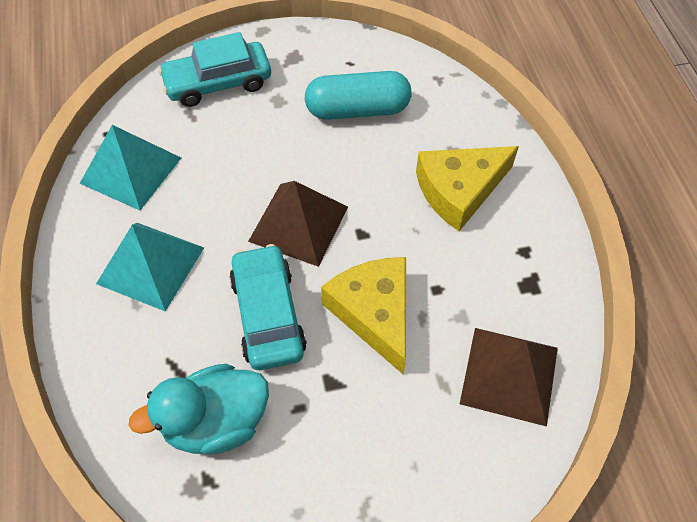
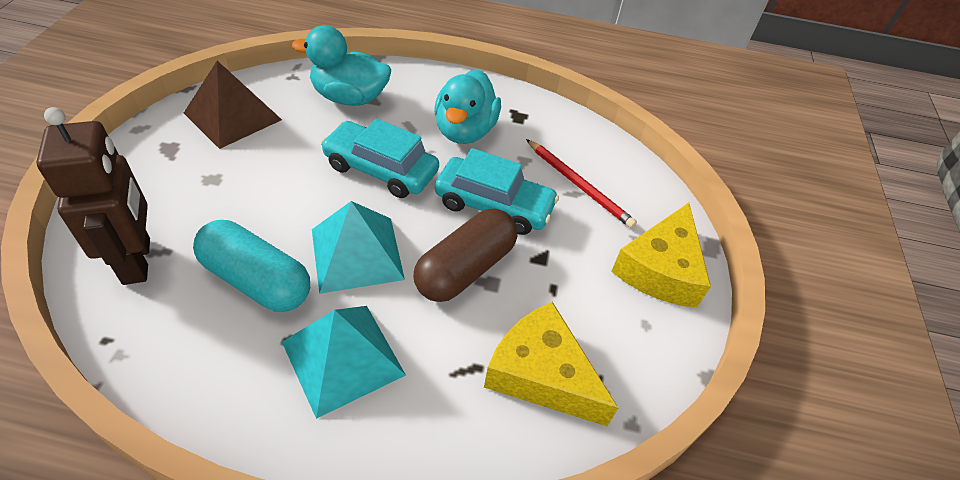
brown capsule: none = 0 -> [414,208,517,302] = 1
brown pyramid: [248,181,348,267] [460,328,558,427] = 2 -> [184,61,282,149] = 1
brown robot: none = 0 -> [36,107,150,285] = 1
red pencil: none = 0 -> [526,139,637,228] = 1
turquoise duck: [128,364,269,455] = 1 -> [292,25,391,106] [434,70,501,144] = 2

